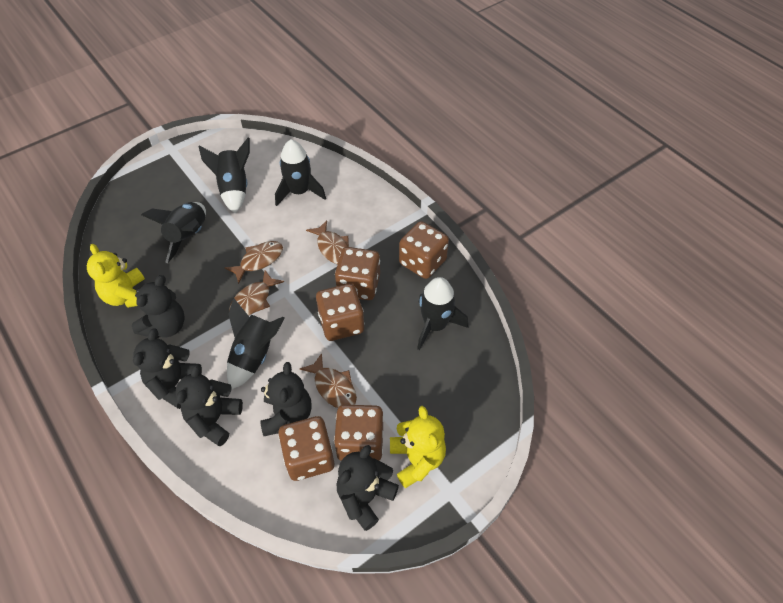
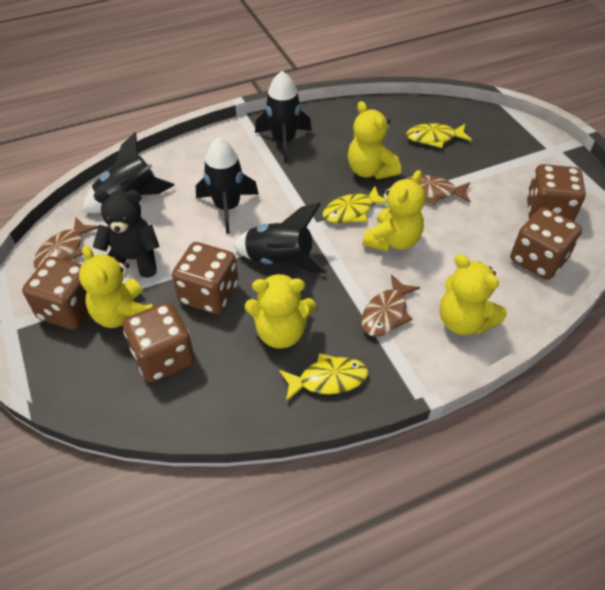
black rocket: [141,202,206,263] [198,138,250,213] [227,298,285,390] [275,139,326,206] [417,277,468,350] = 5 -> [83,133,174,213] [196,137,259,234] [233,203,328,273] [255,71,312,163] = 4
black teddy bear: [132,275,185,338] [133,328,202,409] [176,364,243,446] [260,362,312,436] [337,445,399,531] = 5 -> [93,190,160,278] = 1
brown fish: [225,241,283,284] [229,270,284,316] [300,353,357,408] [306,220,349,264] = 4 -> [33,217,99,269] [361,274,420,337] [406,175,471,205] = 3
yellow fish: none = 0 -> [279,353,368,402] [322,186,387,223] [406,123,472,148] = 3
yellow teddy bear: [87,244,145,308] [390,406,446,488] = 2 -> [79,245,153,328] [245,273,316,349] [348,101,401,179] [362,170,425,252] [440,254,507,335] = 5

